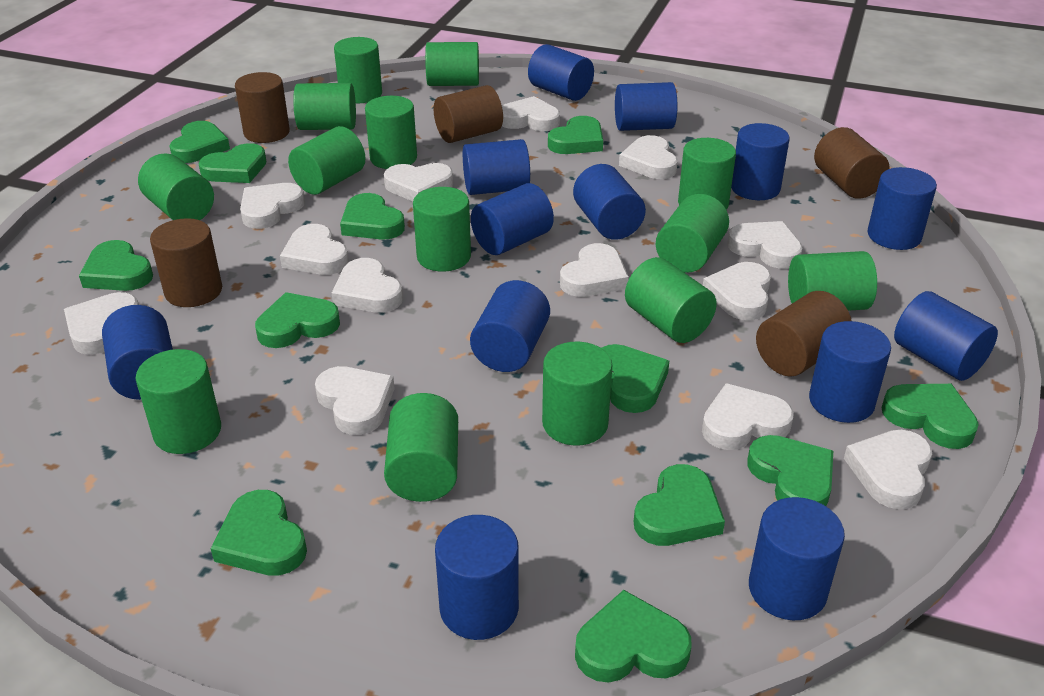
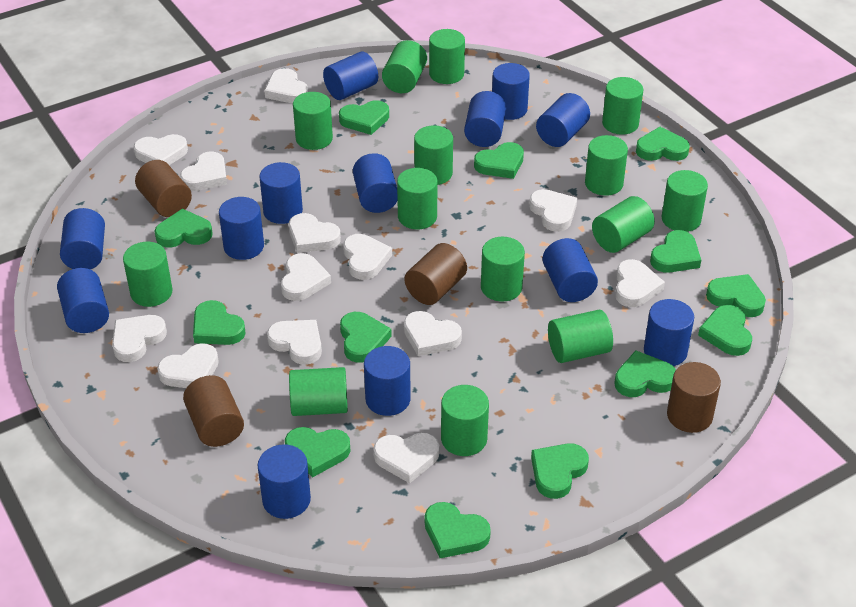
brown cylinder: [150,218,222,307] [235,72,290,143] [434,85,503,143] [756,291,852,377] [814,127,890,199] = 5 -> [135,160,192,217] [183,375,244,447] [404,243,467,305] [667,362,721,433] = 4
green heart: [79,240,153,291] [169,121,230,163] [198,143,267,183] [211,490,307,576] [255,292,340,348] [340,193,405,240] [548,116,603,154] [575,590,691,683] [601,344,669,413] [634,464,725,546] [747,435,833,506] [882,384,979,449] = 12 -> [155,209,213,248] [193,300,246,345] [285,427,350,477] [339,100,389,135] [340,312,392,363] [425,502,491,558] [474,142,524,179] [531,443,589,499] [614,351,676,397] [636,127,690,161] [650,230,701,273] [698,305,752,356] [706,274,766,317] = 13

